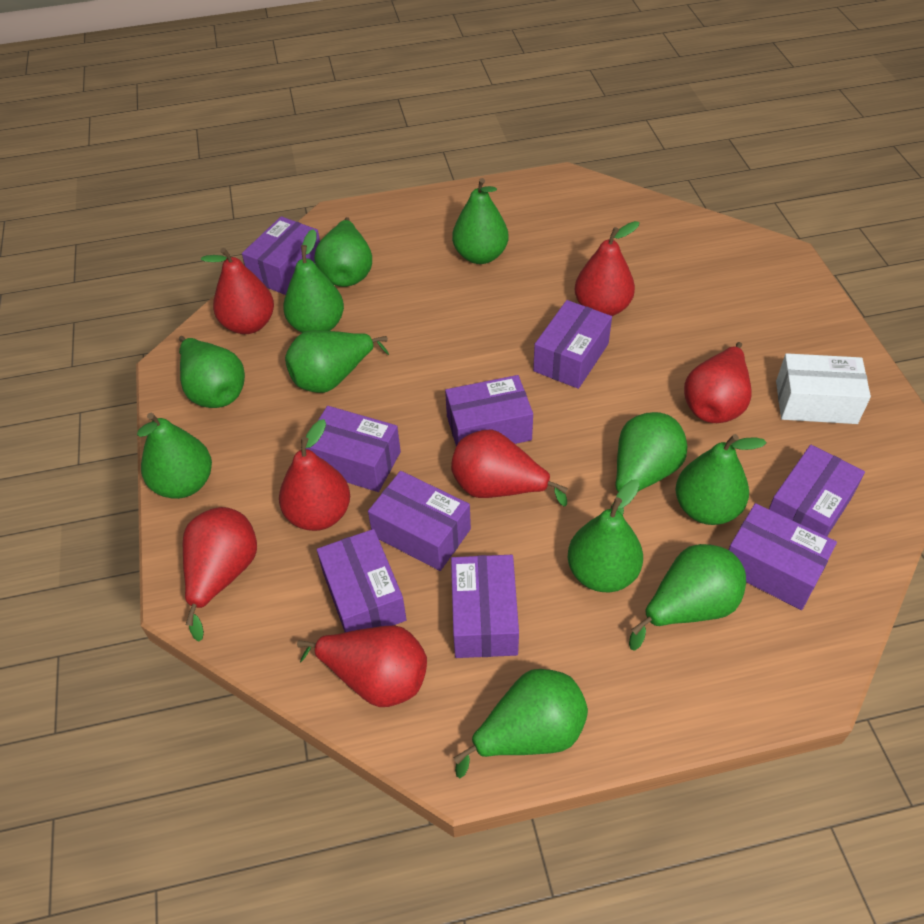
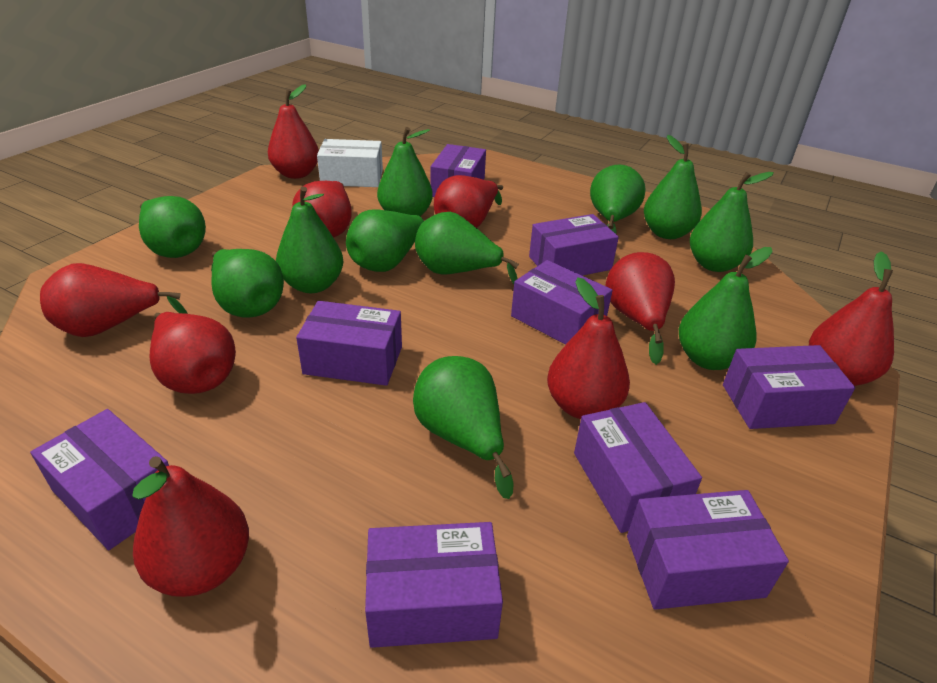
red pear: [183,507,257,642] [201,248,274,334] [279,419,350,531] [297,626,427,707] [451,429,568,507] [575,221,640,316] [684,342,752,423] = 7 -> [40,263,188,337] [132,456,249,597] [150,312,236,394] [268,84,319,179] [292,181,352,238] [434,175,503,228] [547,278,630,419] [606,252,675,365] [809,251,894,386] = 9

